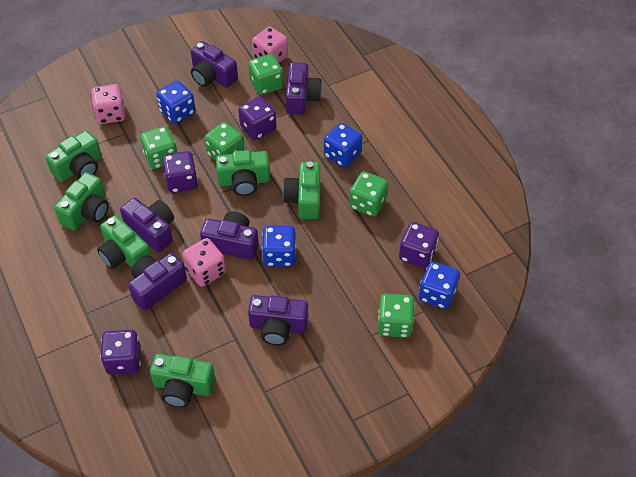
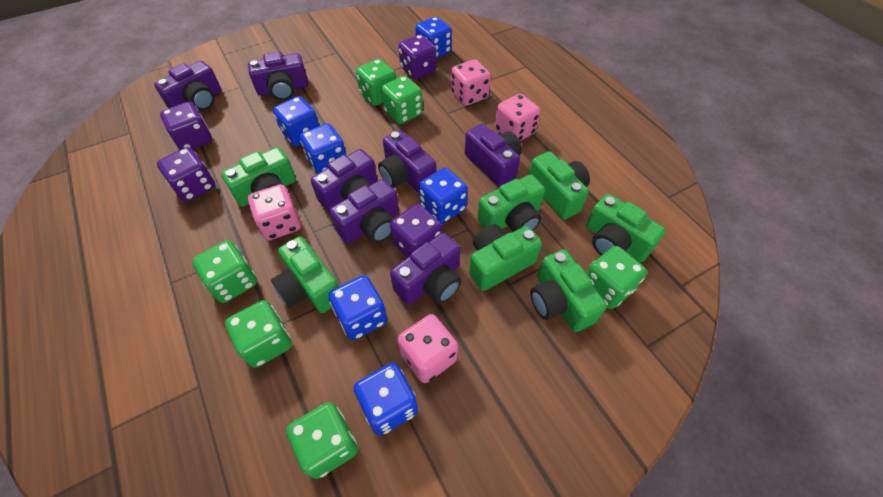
blue dice: [156,81,196,124] [262,226,296,267] [324,123,362,168] [419,262,460,309] = 4 -> [273,96,319,146] [300,123,347,174] [328,275,387,340] [353,363,418,436] [415,17,452,58] [419,168,468,224] = 6
green camera: [45,130,102,182] [54,172,109,230] [97,215,151,269] [150,354,215,408] [216,150,270,196] [283,161,320,219] = 6 -> [221,147,296,207] [271,236,339,313] [469,224,542,291] [477,174,545,232] [529,151,590,219] [530,249,607,332] [586,194,666,262] = 7
green dice: [140,126,178,169] [205,122,244,161] [248,54,283,95] [349,171,388,217] [378,294,415,338] = 5 -> [192,240,257,303] [225,300,292,368] [286,402,358,479] [356,59,396,106] [381,76,423,124] [586,246,647,309] = 6
pink dice: [91,84,126,124] [182,238,226,287] [252,27,288,63] = 3 -> [248,184,301,240] [397,314,458,383] [451,59,491,106] [495,94,540,141] = 4
purple camera: [120,198,174,252] [128,253,187,311] [191,41,238,88] [200,211,259,260] [248,295,308,345] [286,62,322,115] = 6 -> [154,61,222,111] [248,52,308,101] [311,149,377,211] [329,179,399,243] [378,130,436,193] [390,233,461,305] [465,124,522,187] = 7

